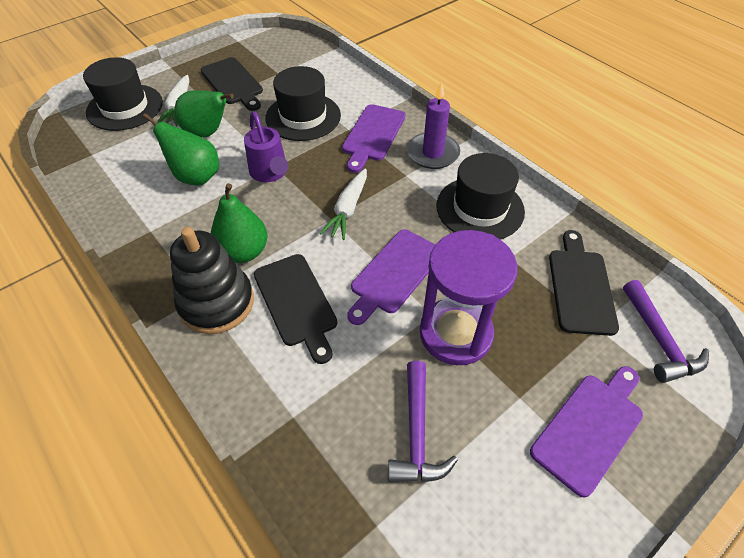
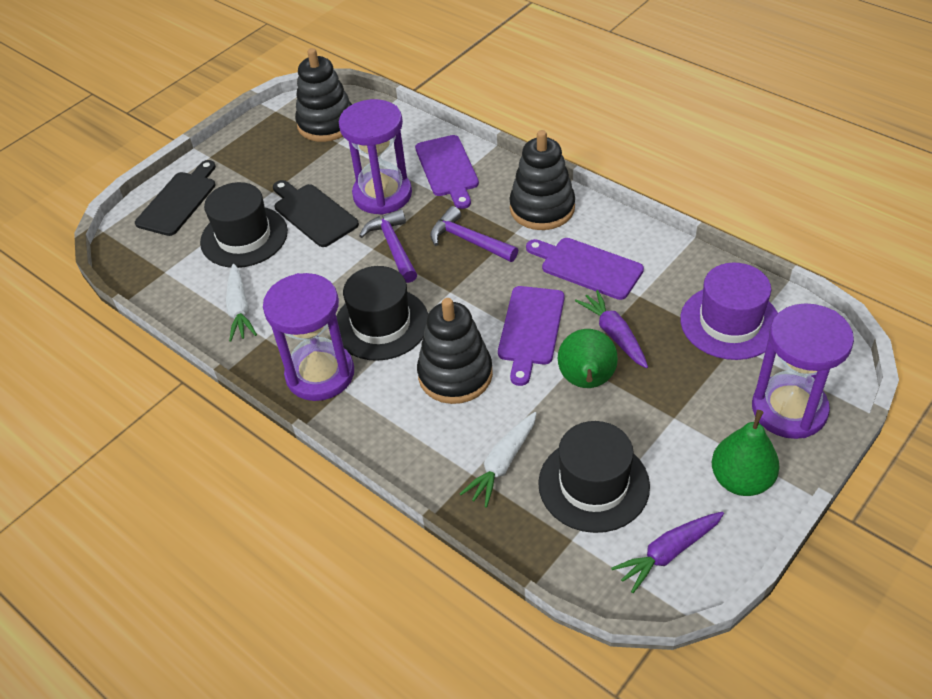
black cutting board: [200,57,263,111] [254,254,337,364] [549,230,619,336] = 3 -> [135,160,216,236] [273,180,359,247] = 2
black stacking toy: [170,227,254,334] = 1 -> [295,48,352,142] [417,298,493,404] [509,130,575,230] = 3
green pear: [143,113,219,185] [174,90,234,137] [211,183,268,263] = 3 -> [558,329,618,388] [712,410,780,496] = 2
purple candle: [407,81,460,169] = 1 -> none = 0
purple carrot: none = 0 -> [575,290,648,368] [611,512,724,593] = 2
purple hat: none = 0 -> [680,263,778,360] = 1
purple hourglass: [420,230,518,365] = 1 -> [263,273,354,401] [339,99,412,215] [752,303,854,439] = 3
purple watering can: [244,111,288,182] = 1 -> none = 0

